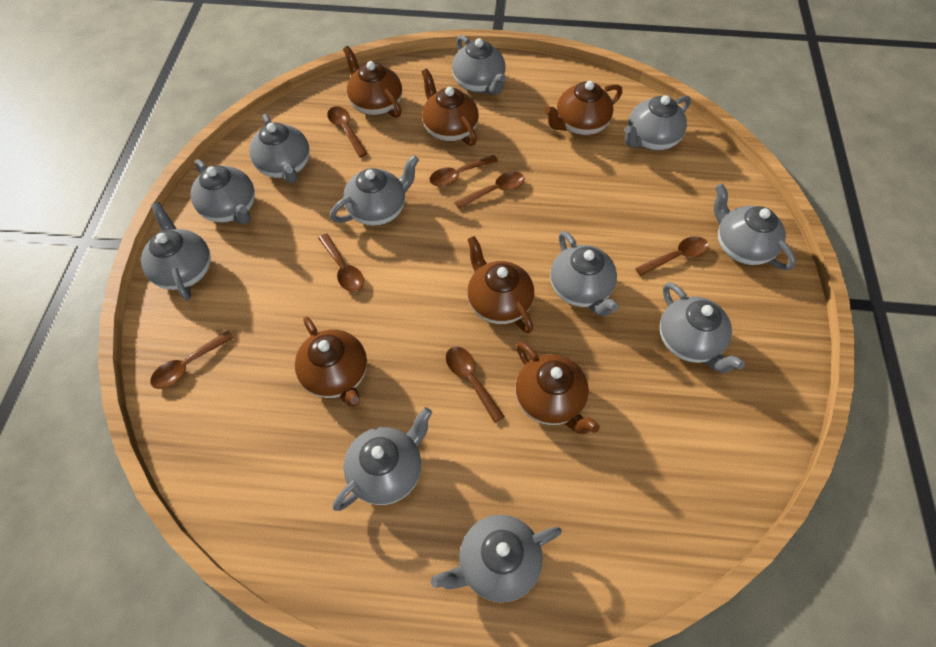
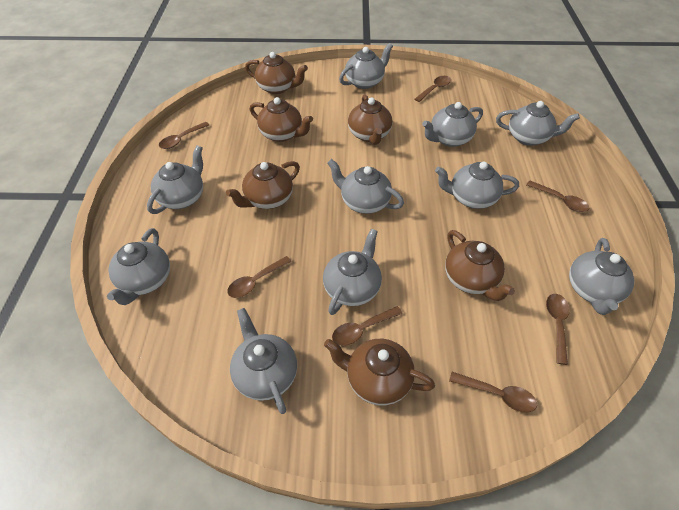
grey teapot: [141,202,211,301] [191,159,255,224] [249,114,310,183] [330,155,419,226] [333,407,432,511] [431,515,562,602] [452,35,506,95] [550,231,619,317] [624,95,691,151] [660,282,745,373] [714,184,796,270] = 11 -> [107,228,170,305] [147,145,203,214] [230,308,297,414] [323,229,382,315] [327,159,404,214] [339,43,393,89] [422,102,483,147] [435,161,519,209] [496,101,580,146] [569,238,634,315] = 10

